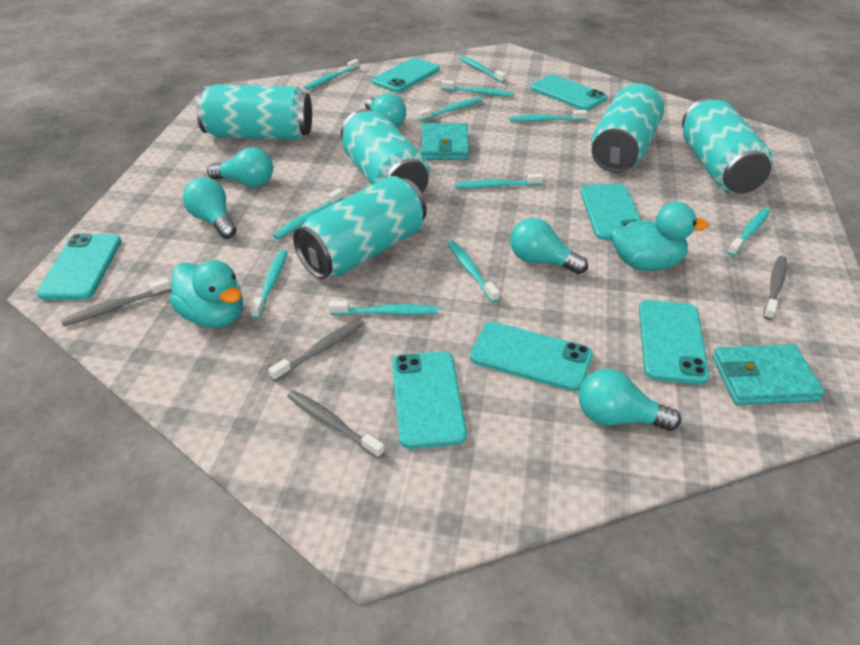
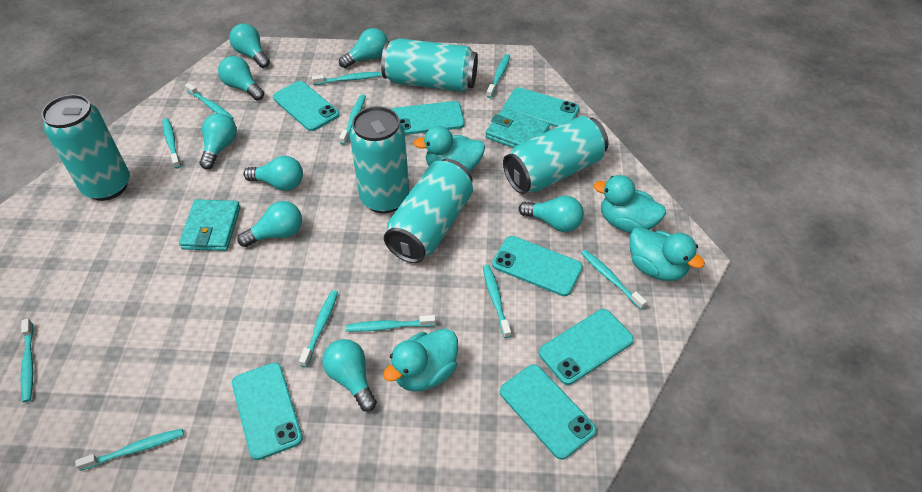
grey toothbrush: [61,278,171,326] [268,319,364,382] [287,390,385,459] [764,256,787,320] = 4 -> none = 0
turquoise duck: [169,260,243,328] [611,202,709,271] = 2 -> [383,329,458,392] [413,126,485,172] [593,175,666,233] [630,227,705,281] = 4
turquoise light bulb: [183,177,236,239] [207,147,273,188] [365,93,406,128] [510,218,588,274] [579,369,681,431] = 5 -> [200,113,237,170] [218,56,264,100] [229,24,270,68] [237,201,302,247] [244,156,303,191] [322,339,377,412] [339,28,388,68] [519,196,584,232] = 8

